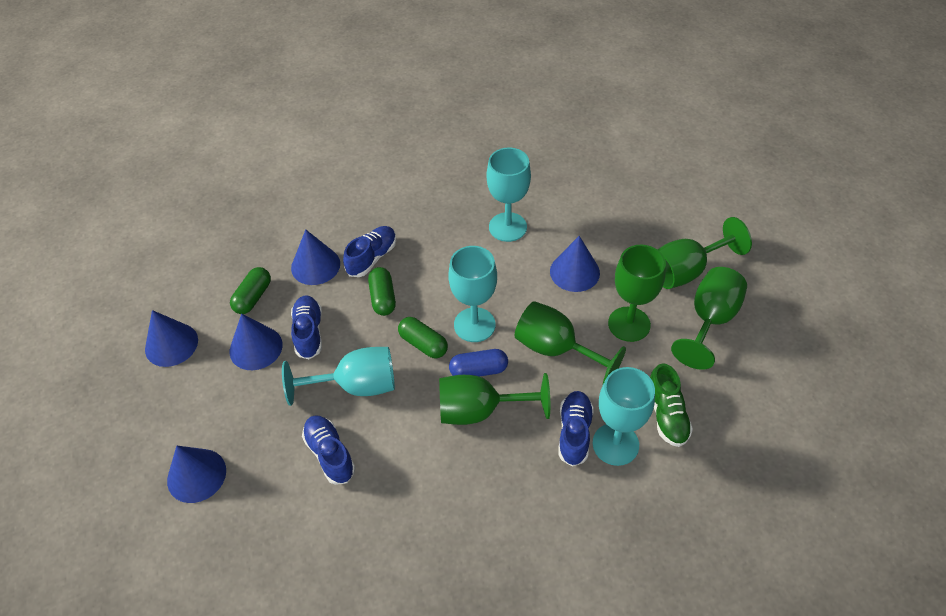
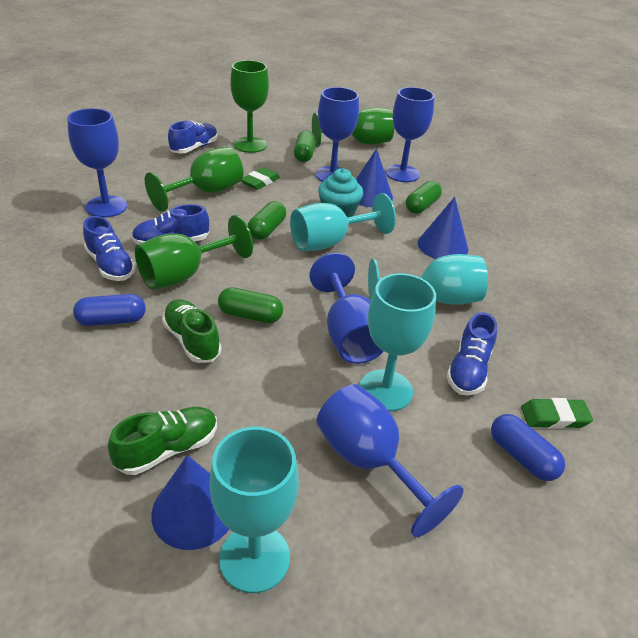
blue capsule: [449,349,508,377] = 1 -> [73,294,146,326] [491,414,565,481] = 2
blue cone: [145,310,198,367] [167,446,226,503] [230,314,282,370] [291,229,340,285] [550,236,600,292] = 5 -> [151,455,229,550] [356,148,393,207] [418,197,468,259] = 3
blue goblet: none = 0 -> [67,108,127,218] [309,253,384,364] [315,87,359,182] [316,384,464,537] [385,87,435,182] = 5
green capsule: [230,267,271,314] [368,267,396,316] [398,317,448,358] = 3 -> [218,287,283,323] [248,201,286,240] [294,131,316,162] [406,181,442,214] = 4
green eraser: none = 0 -> [242,167,280,190] [521,398,593,429] = 2
green goblet: [439,373,550,425] [515,301,626,384] [608,245,666,342] [657,217,752,289] [671,267,747,370] = 5 -> [135,215,253,290] [145,147,243,212] [230,60,269,153] [312,108,394,147] = 4
green shoe: [650,364,693,447] = 1 -> [108,407,217,475] [162,299,221,363] = 2
turquoise cupcake: none = 0 -> [318,168,363,218] = 1

